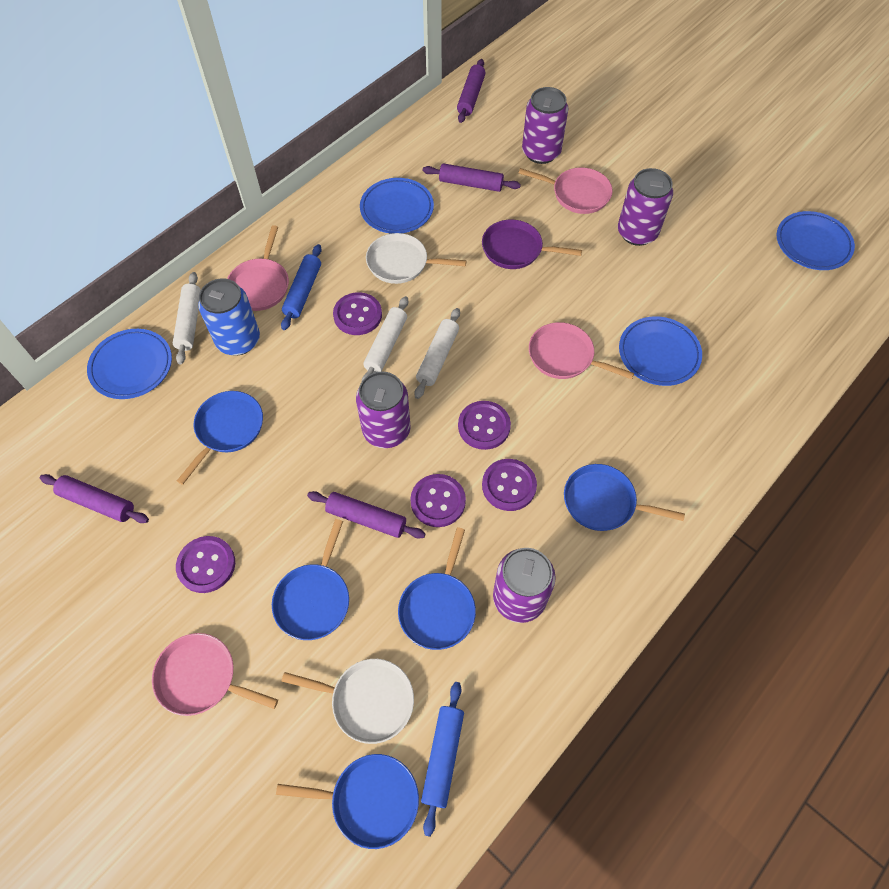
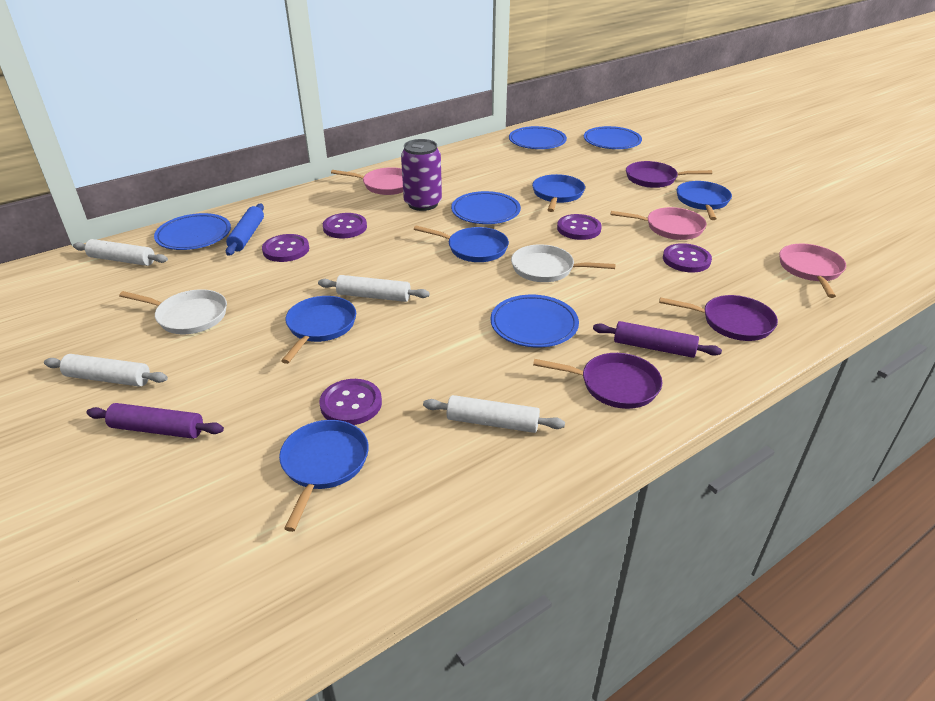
blue can: [198,279,260,355] = 1 -> none = 0
blue plate: [87,329,172,399] [360,178,434,234] [619,316,702,386] [776,211,855,270] = 4 -> [154,213,231,250] [451,191,521,224] [491,295,579,347] [509,126,567,149] [584,126,642,149] = 5
blue rolling pin: [281,244,321,330] [421,682,464,837] = 2 -> [226,204,264,256] = 1
pink pan: [152,633,278,716] [227,225,289,311] [519,167,613,214] [529,322,634,379] = 4 -> [331,167,403,195] [611,207,706,240] [779,244,846,298] = 3
purple can: [356,371,411,448] [493,548,556,623] [522,87,568,164] [618,168,673,246] = 4 -> [401,139,442,211] = 1
purple pan: [482,220,582,269] = 1 -> [533,353,663,409] [626,161,712,188] [659,295,778,341] = 3
purple rolling pin: [40,474,149,523] [307,491,426,539] [423,163,521,192] [457,59,485,123] = 4 -> [86,403,224,439] [593,321,722,358] = 2
white rolling pin: [173,272,201,365] [362,296,408,381] [415,308,460,399] = 3 -> [44,354,168,387] [73,239,168,266] [318,275,430,302] [423,395,565,433] = 4

